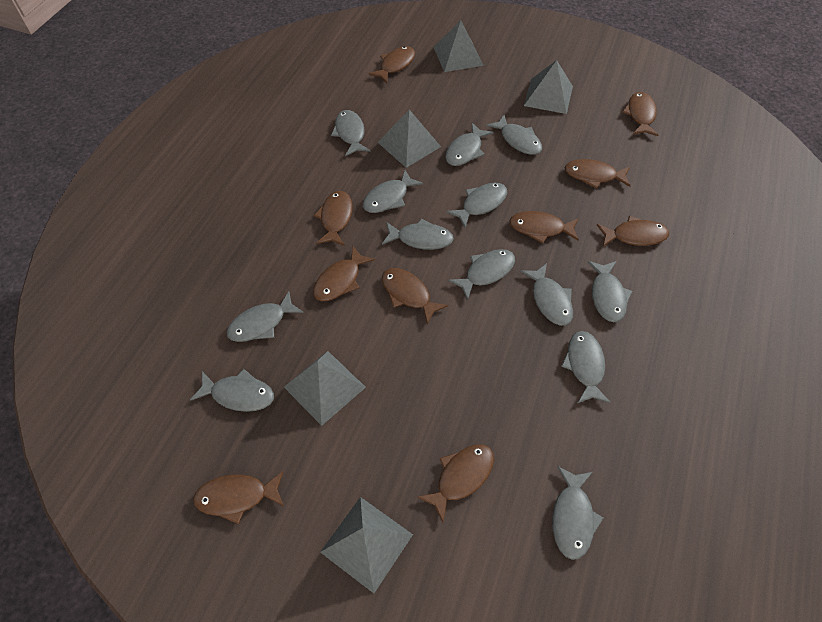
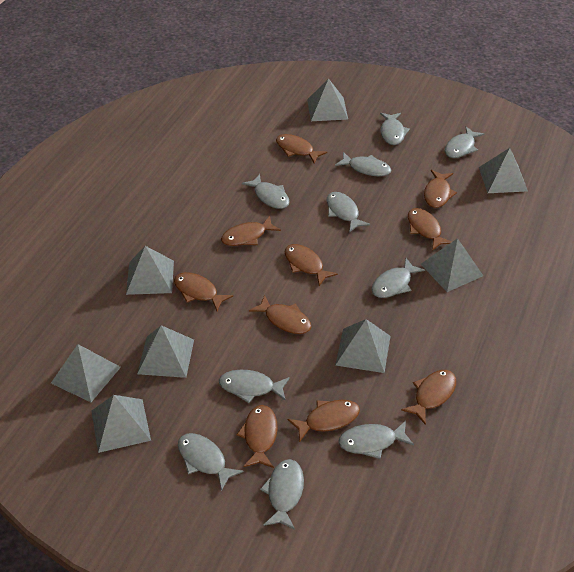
grey fish: [190,369,274,412] [226,291,304,342] [331,110,371,156] [363,170,423,213] [382,218,454,250] [445,123,493,166] [446,182,507,228] [448,249,515,300] [486,115,542,155] [520,263,573,326] [552,466,603,560] [561,331,611,403] [588,261,632,322] = 13 -> [178,433,244,491] [219,370,290,403] [242,174,290,209] [260,459,304,530] [327,192,370,233] [335,152,392,176] [338,421,414,459] [372,258,425,298] [380,113,410,145] [445,126,485,158] = 10
grey pyramid: [284,351,366,426] [320,497,413,593] [378,110,441,168] [434,20,484,72] [524,60,573,114] = 5 -> [51,344,121,402] [92,395,151,453] [126,246,174,295] [137,325,194,378] [307,78,348,121] [335,319,390,373] [421,238,483,292] [479,148,528,193] = 8

